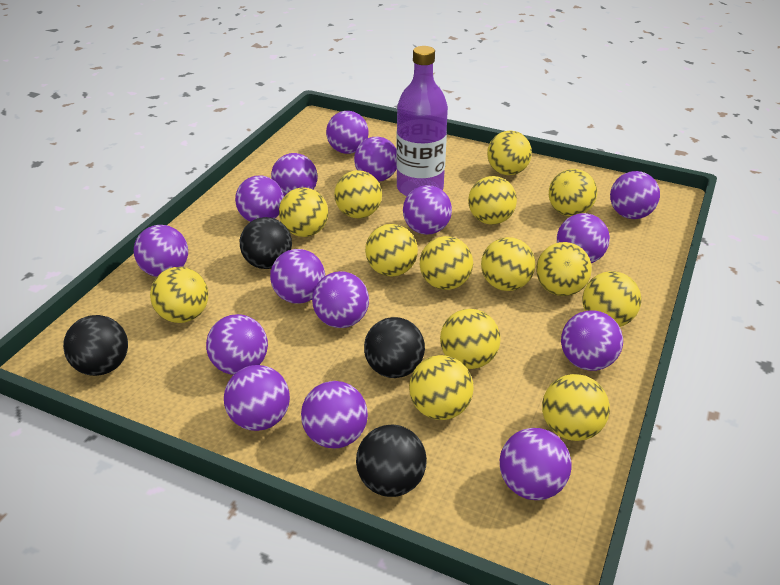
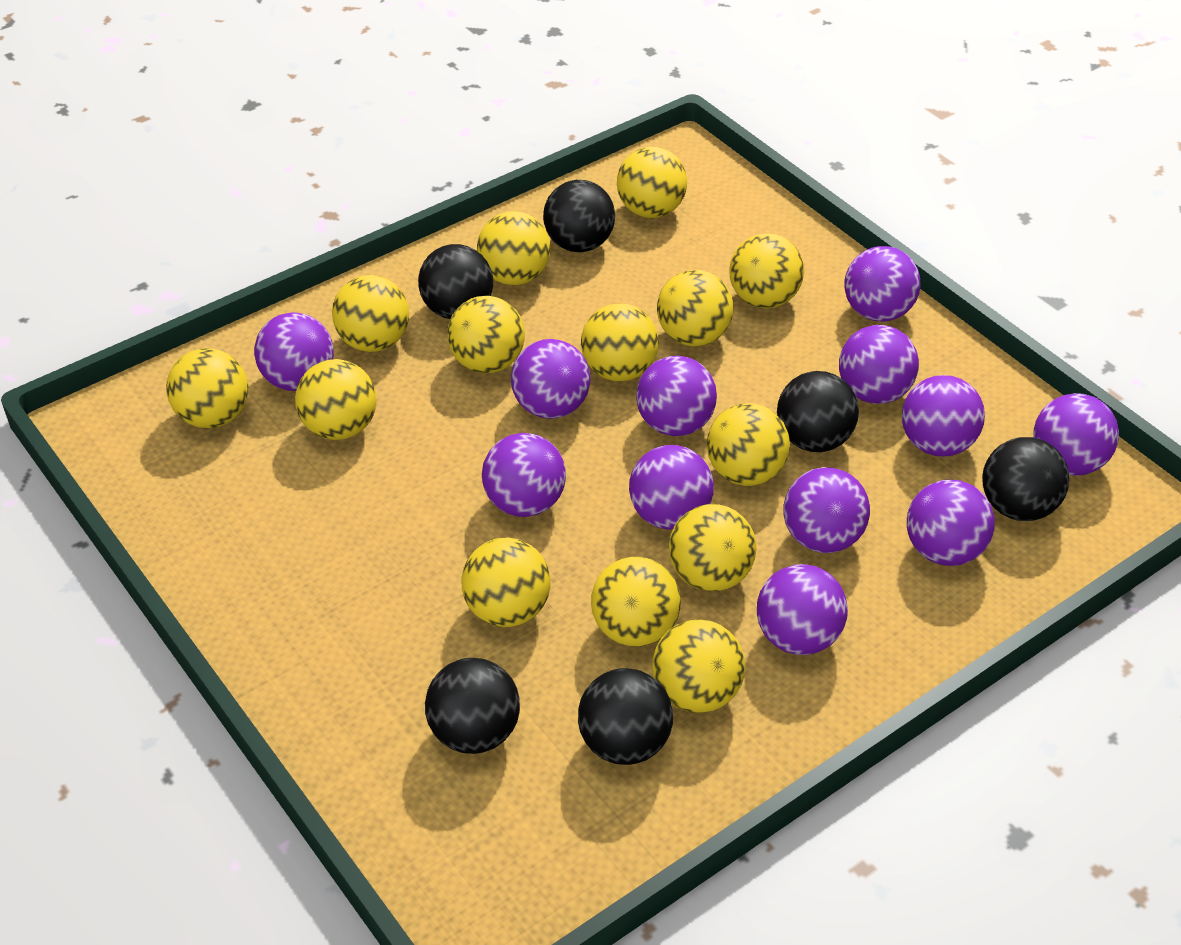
black ball: [63,315,128,376] [240,217,292,269] [356,425,427,497] [364,317,425,378] = 4 -> [418,244,493,319] [425,658,520,754] [543,180,615,252] [578,668,673,765] [777,371,859,452] [982,437,1069,521] = 6
purple ball: [134,225,188,277] [206,314,268,375] [224,365,290,431] [235,176,284,222] [270,249,325,304] [271,153,318,196] [301,381,368,448] [312,271,369,328] [326,111,369,154] [354,137,397,182] [403,185,452,235] [500,428,572,500] [557,213,610,263] [561,310,623,371] [610,171,660,219] = 15 -> [254,312,334,391] [482,433,566,517] [511,339,590,419] [629,445,714,530] [636,356,717,436] [757,564,848,655] [783,467,870,553] [839,325,919,404] [844,246,920,321] [902,375,985,456] [907,479,995,566] [1033,393,1119,476] = 12
purple bottle: [396,46,448,196] = 1 -> none = 0

